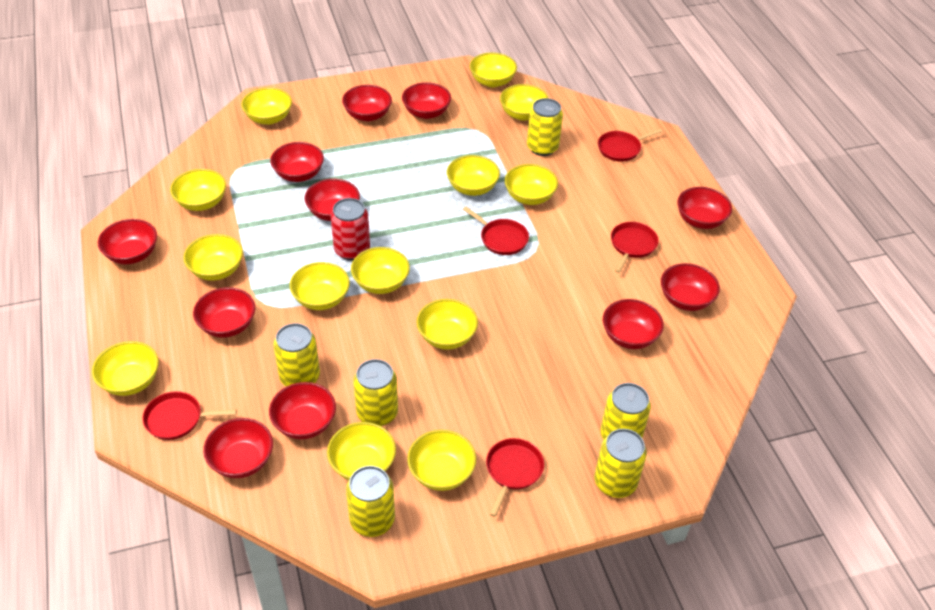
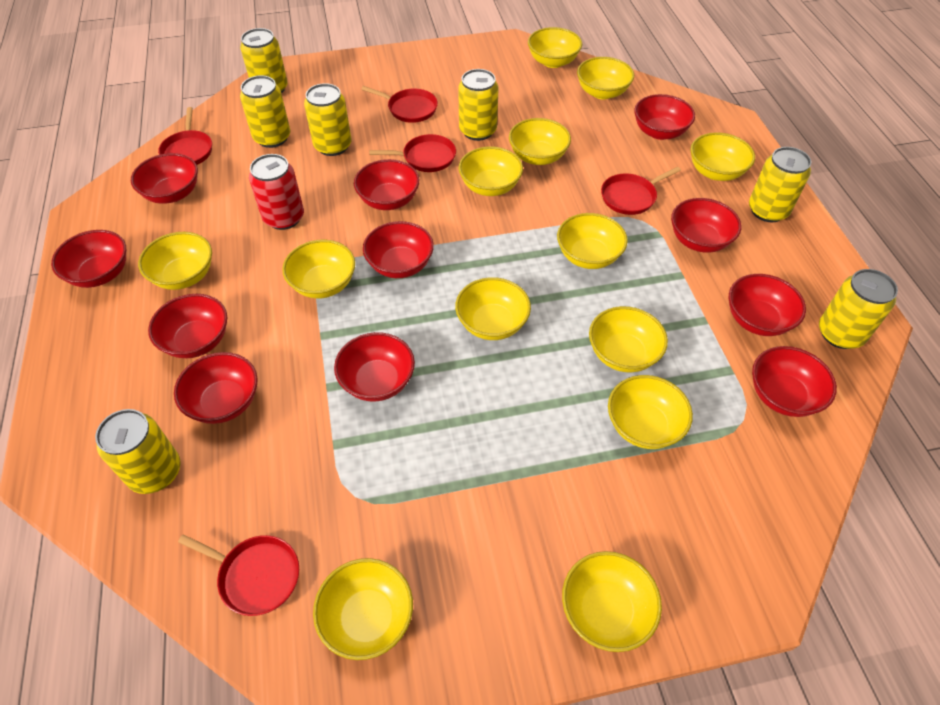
yellow can: [273,323,320,386] [346,466,395,537] [353,359,398,426] [527,98,563,156] [595,429,647,498] [600,383,651,440] = 6 -> [95,409,181,494] [240,28,288,94] [240,75,290,148] [304,83,352,156] [458,69,499,141] [749,147,811,222] [819,269,898,349] = 7

